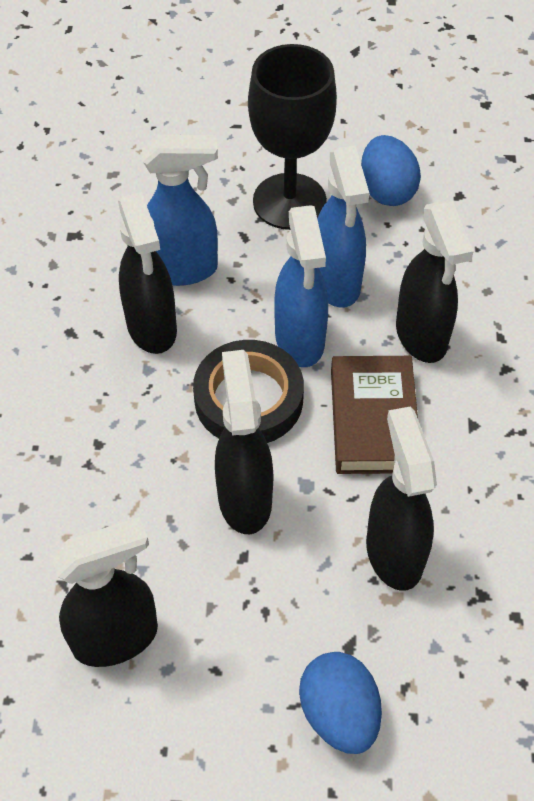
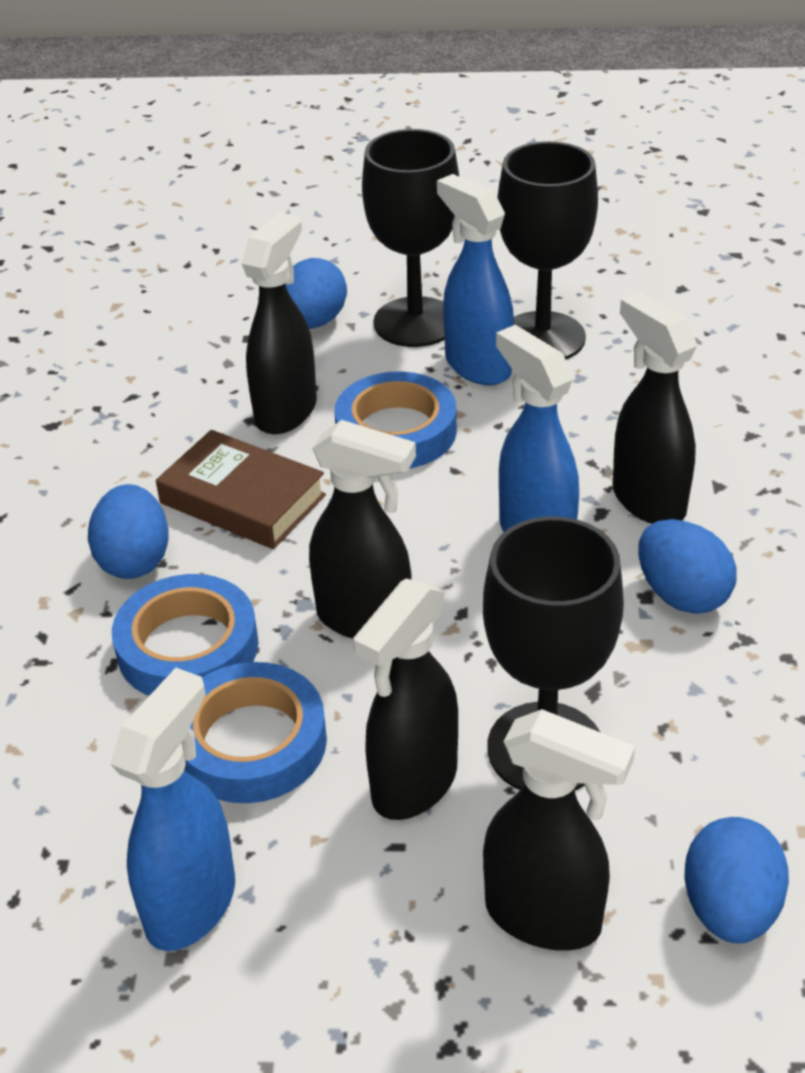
black goblet: [248,44,337,230] = 1 -> [362,129,459,347] [483,516,624,790] [497,141,598,359] = 3
black tape: [193,340,304,443] = 1 -> none = 0
blue egg: [299,652,382,754] [361,135,421,206] = 2 -> [88,484,168,579] [285,258,347,329] [638,519,737,614] [684,817,789,943] = 4
blue tape: none = 0 -> [112,574,258,696] [184,662,327,803] [335,371,457,468] = 3

